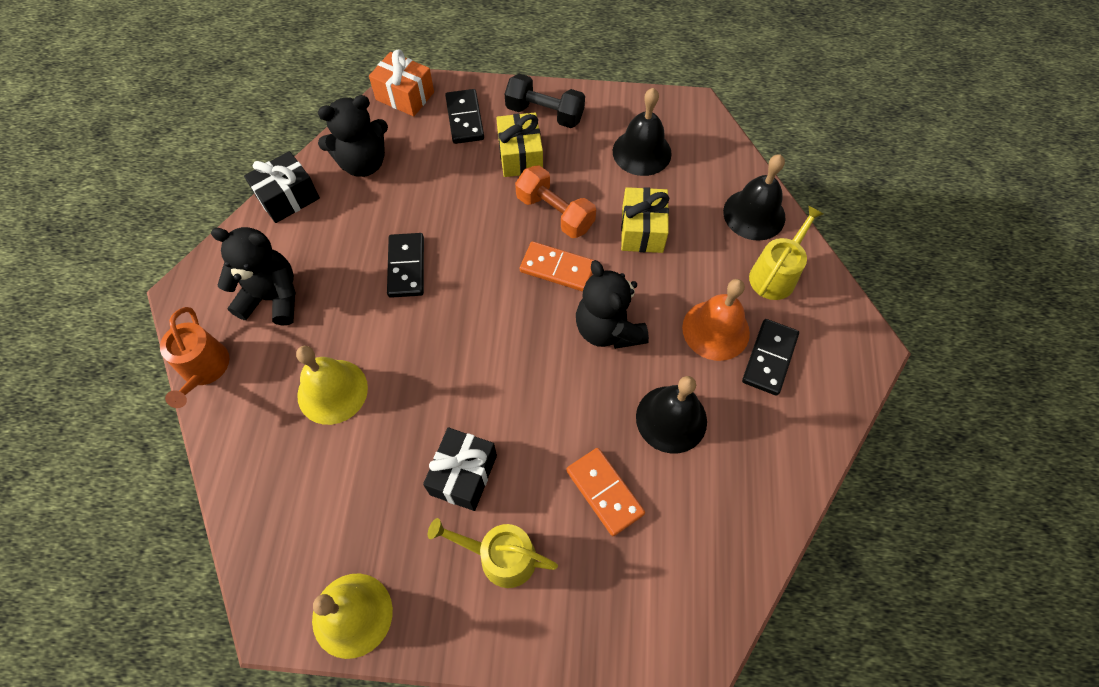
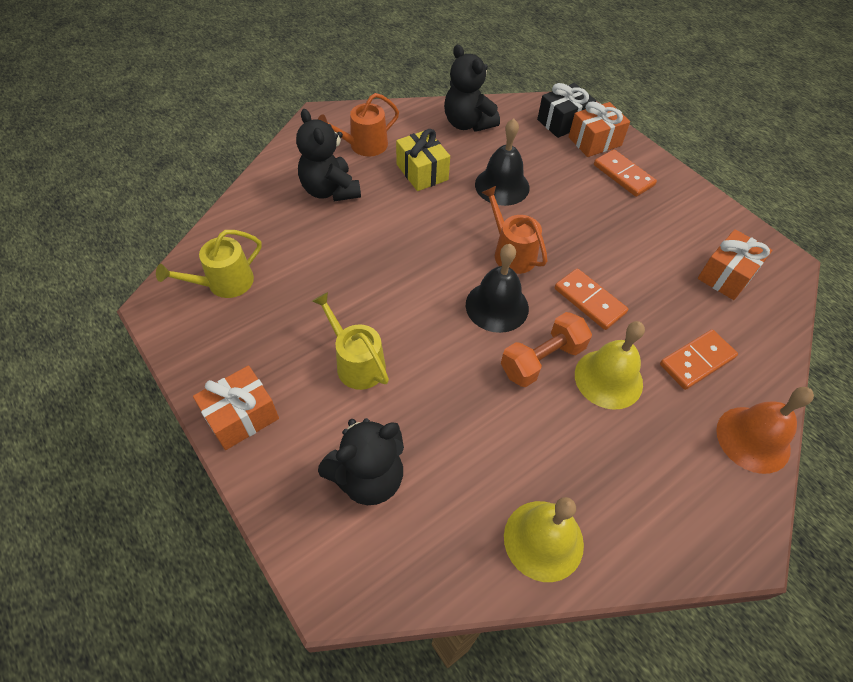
black bell: [613,88,672,176] [636,376,707,454] [723,154,785,241] = 3 -> [466,244,529,333] [475,118,530,206] = 2
black domino: [387,233,424,298] [445,89,484,144] [742,319,799,396] = 3 -> none = 0
black dumbbell: [505,74,585,128] = 1 -> none = 0
black gift: [244,151,320,223] [423,427,497,511] = 2 -> [537,83,596,138] = 1
orange domino: [520,241,594,292] [566,448,645,536] = 2 -> [555,268,628,330] [594,149,657,197] [660,330,738,390] = 3
orange gift: [369,49,434,117] = 1 -> [193,366,279,450] [569,101,630,157] [698,229,772,300] = 3
orange watering can: [160,307,229,408] = 1 -> [318,93,399,157] [481,186,548,274] = 2
yellow gift: [496,112,543,177] [621,187,669,253] = 2 -> [396,129,450,191] = 1

